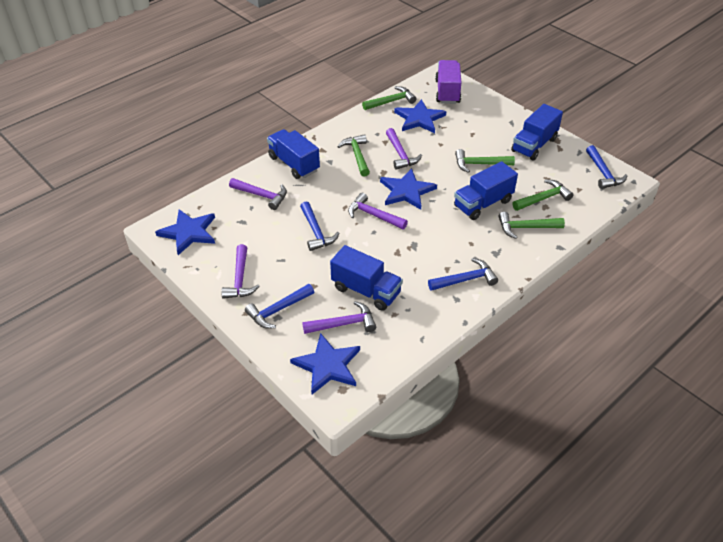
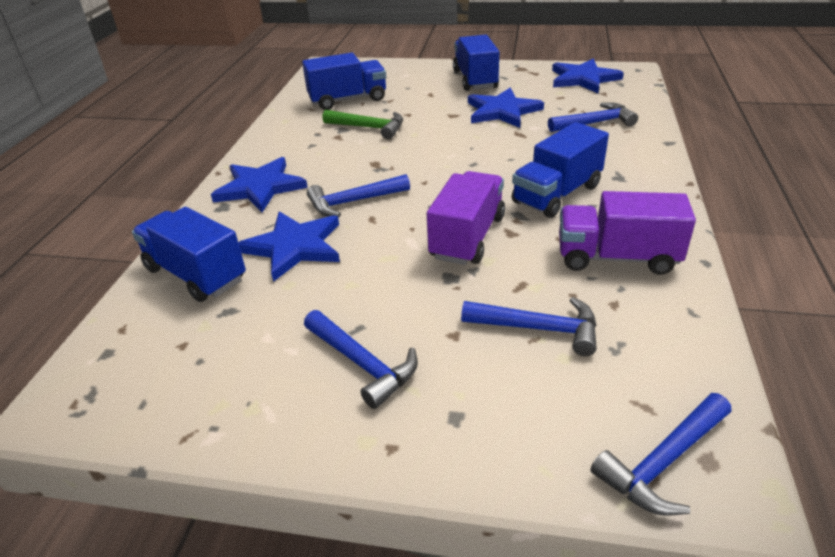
blue hammer: [245,284,314,329] [300,201,340,251] [428,258,498,291] [586,145,627,189] = 4 -> [304,310,418,409] [307,174,410,217] [461,297,597,356] [548,102,638,132] [590,393,732,516] = 5
green hammer: [337,134,370,177] [362,86,416,110] [455,149,515,173] [498,212,565,239] [513,179,573,211] = 5 -> [323,110,403,139] = 1
purple hammer: [221,244,260,299] [229,178,287,210] [302,301,376,334] [348,193,408,230] [386,128,422,170] = 5 -> none = 0
purple truck: [435,60,461,104] = 1 -> [427,171,505,265] [559,191,696,275] = 2

